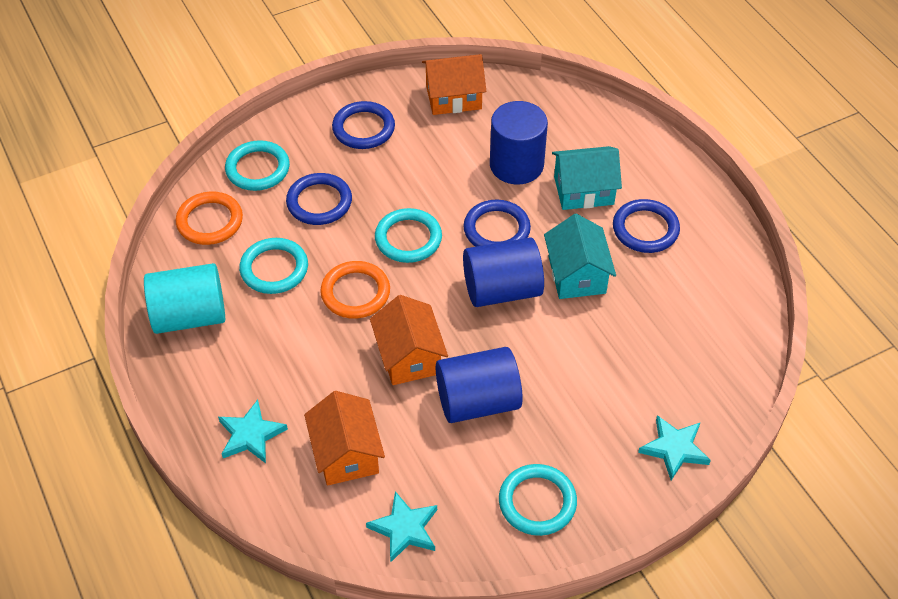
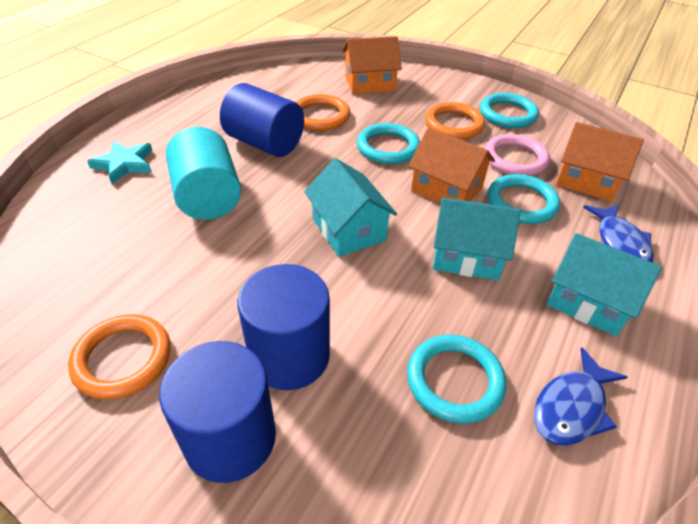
blue fish: none = 0 -> [534,347,627,446] [583,204,654,263] = 2
blue ring: [286,173,352,225] [332,101,395,149] [463,200,531,247] [613,199,680,253] = 4 -> none = 0
orange ring: [176,192,243,245] [320,261,390,319] = 2 -> [68,314,171,399] [296,94,350,131] [425,102,485,139] = 3
pink ring: none = 0 -> [484,134,550,176] = 1
turquoise house: [544,214,616,299] [552,146,622,210] = 2 -> [304,158,397,257] [433,198,521,281] [546,233,662,336] = 3
turquoise star: [218,400,288,463] [366,491,437,562] [638,415,711,481] = 3 -> [87,141,153,184] = 1

